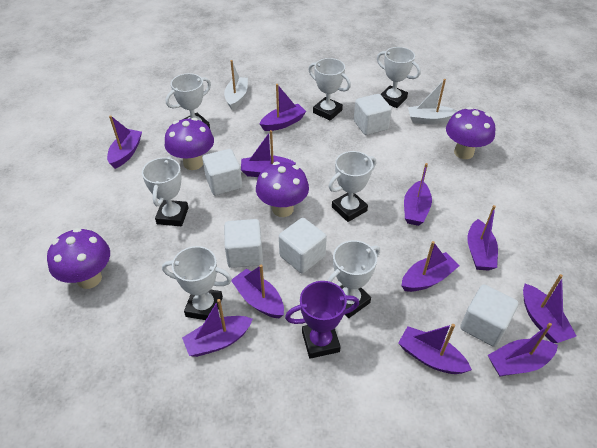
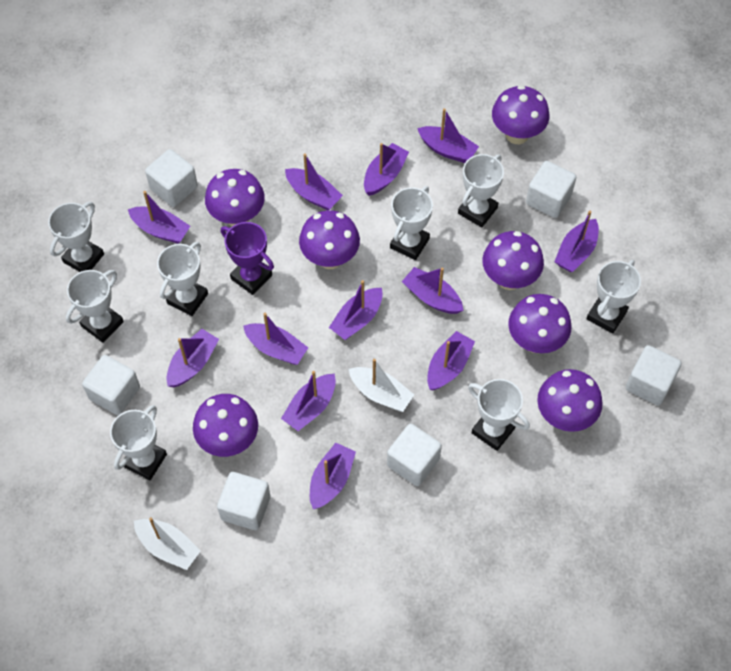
purple boat: [107,115,142,169] [182,299,253,357] [232,265,284,318] [241,130,296,177] [260,84,306,131] [398,324,472,374] [401,241,459,292] [404,163,432,226] [467,205,498,271] [488,323,558,376] [523,274,576,343] = 11 -> [128,191,190,244] [166,329,219,387] [243,313,308,365] [281,371,336,431] [285,153,343,210] [310,443,356,509] [329,280,383,340] [364,143,409,196] [402,267,464,314] [417,108,479,163] [427,331,475,391] [554,211,599,272] = 12
purple mushroom: [47,228,110,289] [165,118,214,170] [256,162,309,217] [446,107,495,159] = 4 -> [193,394,258,457] [205,169,265,226] [299,210,360,269] [482,231,544,290] [492,85,549,144] [508,294,572,353] [537,369,603,432] = 7
white cube: [202,149,242,195] [224,219,263,268] [279,218,327,273] [354,94,392,135] [460,285,519,347] = 5 -> [82,355,140,415] [145,149,198,207] [217,472,270,530] [387,424,442,486] [526,161,576,218] [626,345,682,406] = 6
white trophy: [142,156,188,226] [162,246,232,320] [166,73,211,128] [308,58,351,121] [327,240,380,318] [329,151,376,222] [377,47,421,108] = 7 -> [48,202,104,272] [66,270,124,343] [110,405,167,480] [157,242,208,316] [390,186,433,260] [458,154,504,227] [468,379,530,451] [586,260,641,334] = 8

